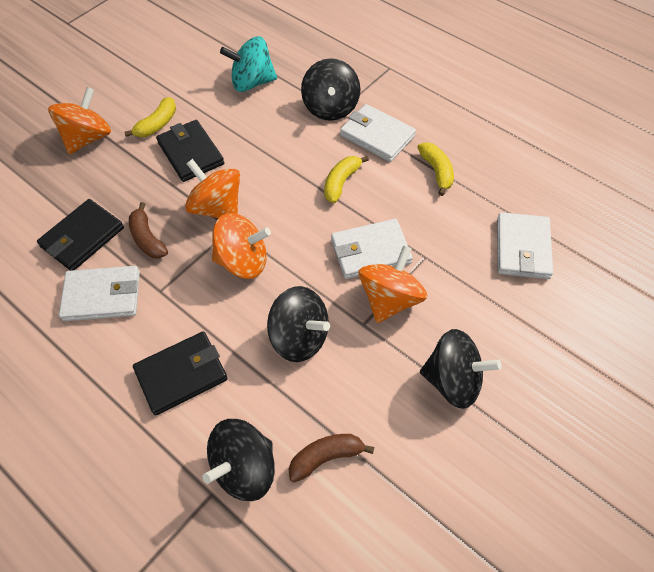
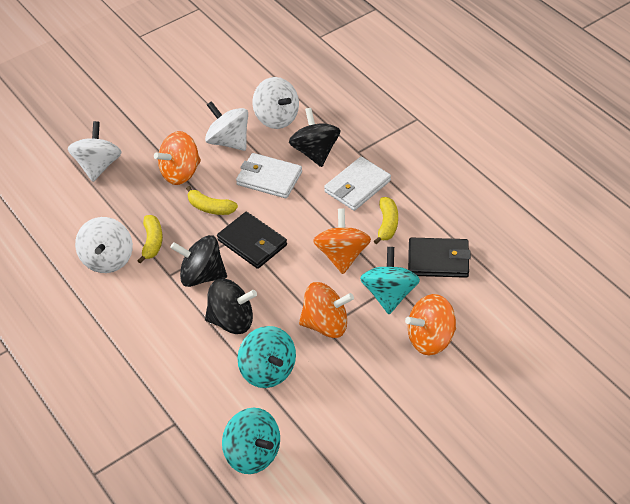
black spinning top: [203,419,275,501] [267,286,330,362] [301,58,360,121] [420,329,502,409] = 4 -> [170,235,227,287] [205,279,257,334] [289,108,341,167] = 3
black wallet: [37,199,124,271] [133,331,228,415] [156,120,224,182] = 3 -> [217,212,287,269] [408,238,471,278] = 2
brown banana: [129,202,168,259] [288,434,374,482] = 2 -> none = 0
turquoise spinning top: [220,36,277,92] = 1 -> [222,408,280,474] [237,326,296,388] [360,247,420,314] = 3
white spinning top: none = 0 -> [68,121,122,182] [75,217,133,273] [205,101,248,151] [252,77,299,129] = 4
white wallet: [59,266,140,321] [331,219,413,279] [340,104,416,162] [497,212,553,279] = 4 -> [236,153,302,198] [324,157,391,211] = 2

